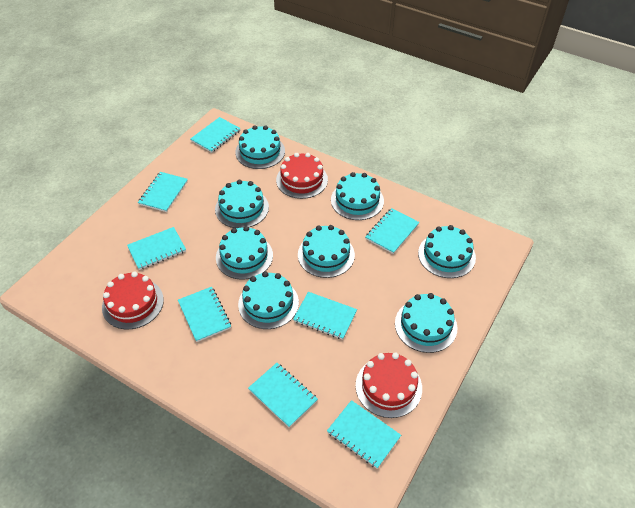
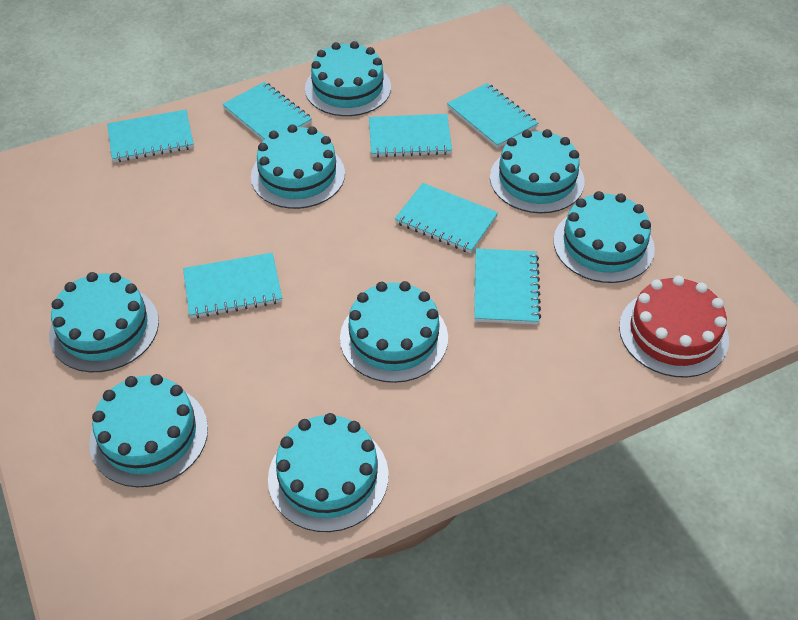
red cake: [102,272,164,329] [276,153,328,199] [356,352,422,418] = 3 -> [619,276,729,378] = 1
turquoise notebook: [127,227,186,270] [138,172,188,212] [178,287,231,342] [190,117,241,153] [248,363,318,428] [293,292,357,340] [327,400,401,469] [365,208,419,254] = 8 -> [107,110,194,162] [183,253,282,318] [222,82,312,140] [369,114,452,158] [395,183,498,253] [447,83,538,148] [474,248,541,325] = 7

